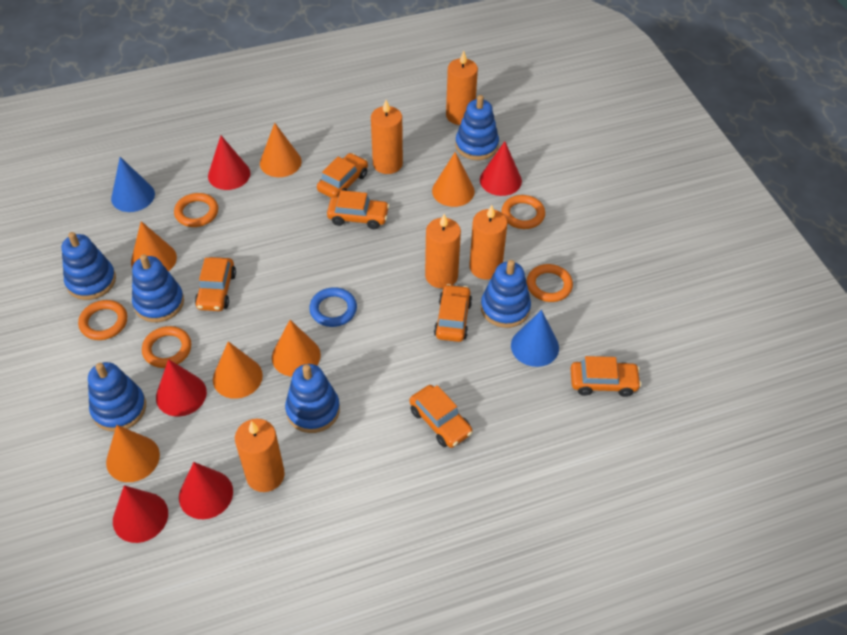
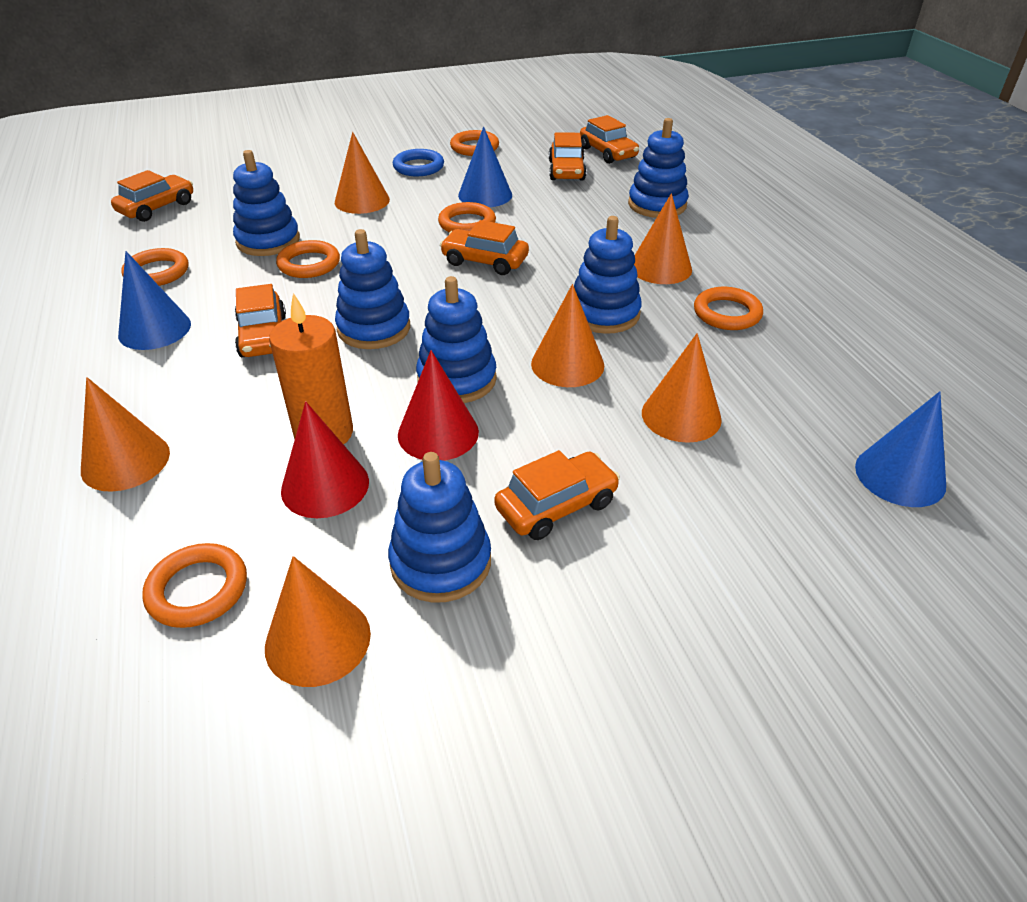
blue cone: [111,157,155,212] [511,310,559,367] = 2 -> [118,251,191,350] [458,127,512,207] [855,391,946,507] = 3
orange candle: [235,419,285,492] [371,100,403,174] [425,214,461,288] [446,51,478,125] [469,205,507,280] = 5 -> [269,293,353,445] = 1
orange ring: [78,300,127,340] [142,326,191,368] [174,193,218,227] [502,195,545,229] [526,264,573,302] = 5 -> [121,248,188,286] [142,543,247,628] [276,240,340,278] [438,202,496,232] [450,130,499,156] [694,287,763,330] = 6
red cone: [113,485,168,543] [156,359,207,417] [179,462,233,519] [208,135,250,190] [480,141,522,196] = 5 -> [281,401,369,518] [398,350,479,461] = 2

